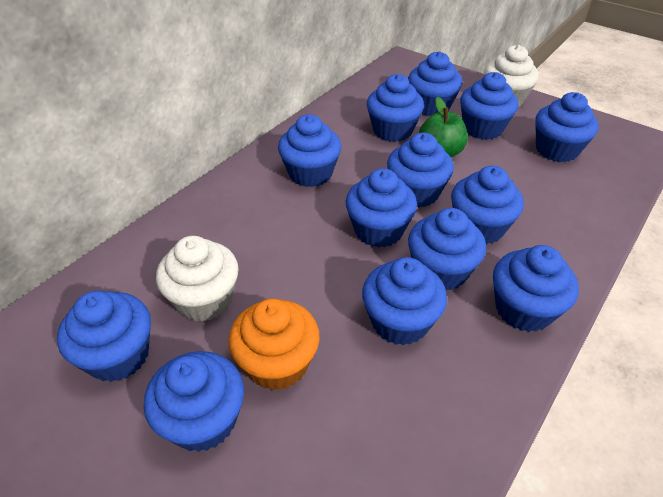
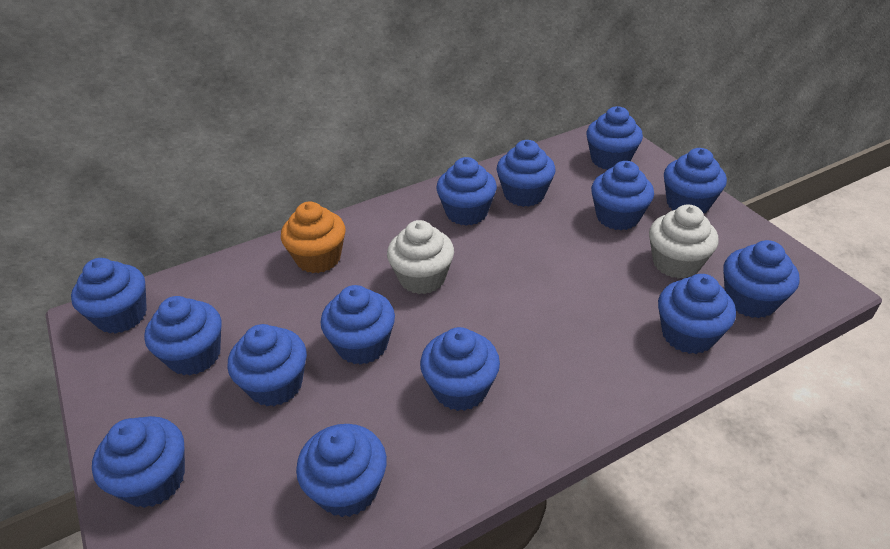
blue cupcake: [57,291,151,382] [144,351,244,452] [278,114,341,187] [345,168,417,248] [362,257,447,345] [367,74,424,142] [387,133,454,207] [408,51,462,116] [408,208,486,290] [451,166,524,244] [460,72,518,140] [493,245,579,332] [535,92,599,162] = 13 -> [71,258,147,334] [92,416,185,508] [144,296,221,375] [227,324,307,406] [296,424,387,517] [321,285,395,365] [420,327,500,411] [436,157,497,226] [497,140,555,207] [586,106,643,170] [591,161,654,230] [658,274,736,354] [664,148,727,213] [724,240,800,318] = 14
green apple: [419,97,468,157] = 1 -> none = 0

